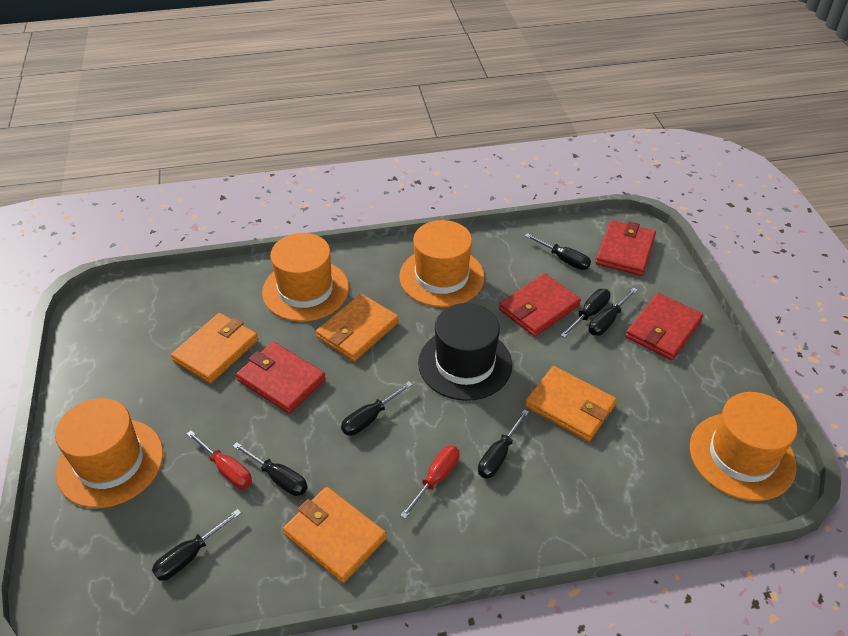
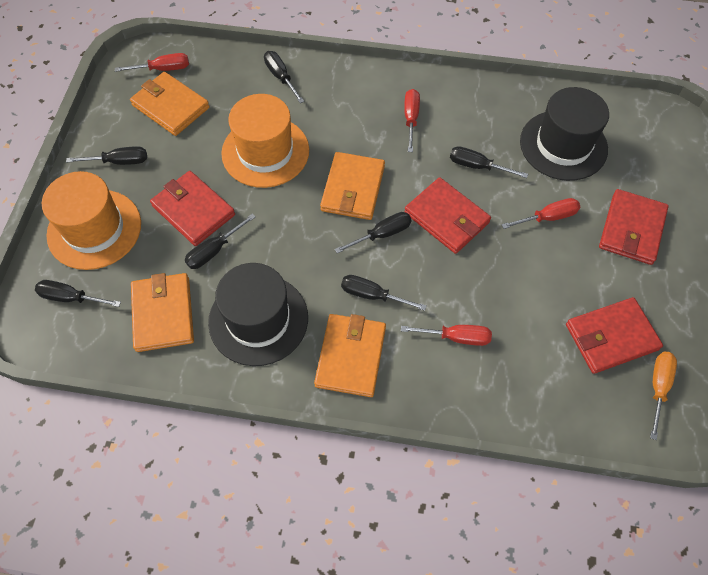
black hat: [418,303,512,401] = 1 -> [208,263,308,366] [520,87,609,181] = 2
orange hat: [55,398,163,508] [262,233,349,322] [399,220,485,307] [690,392,797,501] = 4 -> [42,171,141,270] [221,94,309,188] = 2
orange screwdriver: none = 0 -> [650,352,677,440] = 1
red screwdriver: [187,431,252,489] [400,445,460,519] = 2 -> [115,53,189,72] [401,325,492,346] [404,89,420,152] [502,198,580,229] = 4

